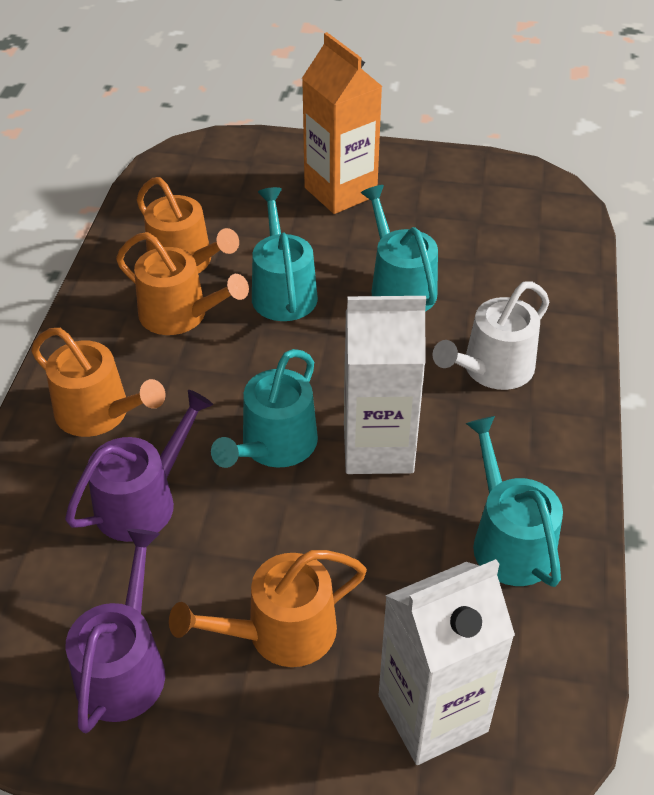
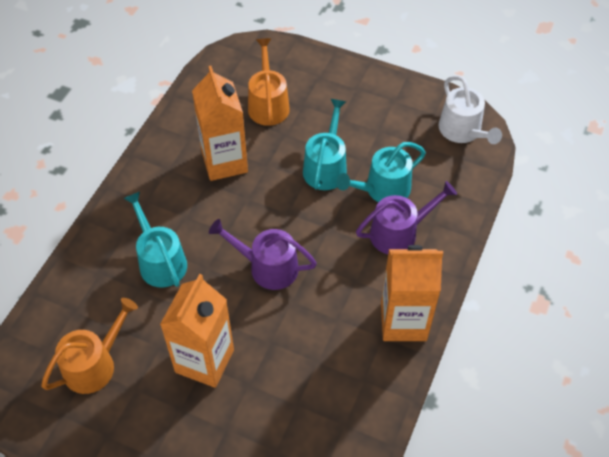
orange carton: [302,32,383,214] = 1 -> [160,274,234,388] [192,66,248,181] [381,245,443,341] = 3
orange watering can: [31,328,166,437] [116,232,249,335] [137,177,239,273] [169,550,367,667] = 4 -> [41,298,138,394] [248,38,290,126] = 2
turquoise watering can: [211,349,318,468] [252,187,318,321] [361,185,438,312] [466,416,563,587] = 4 -> [124,192,187,288] [303,99,347,190] [336,142,426,202] = 3
white carton: [344,296,426,474] [379,559,515,765] = 2 -> none = 0

